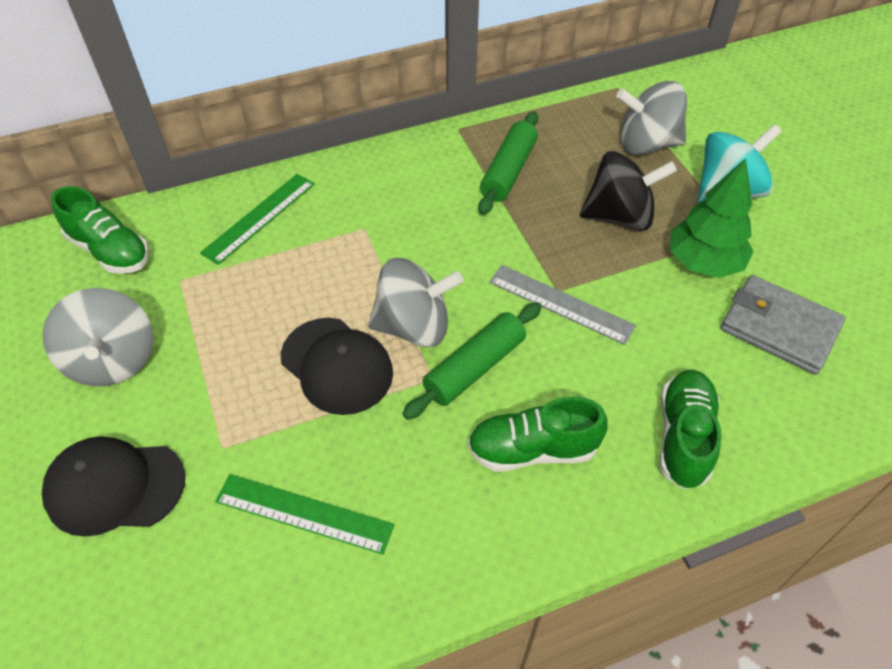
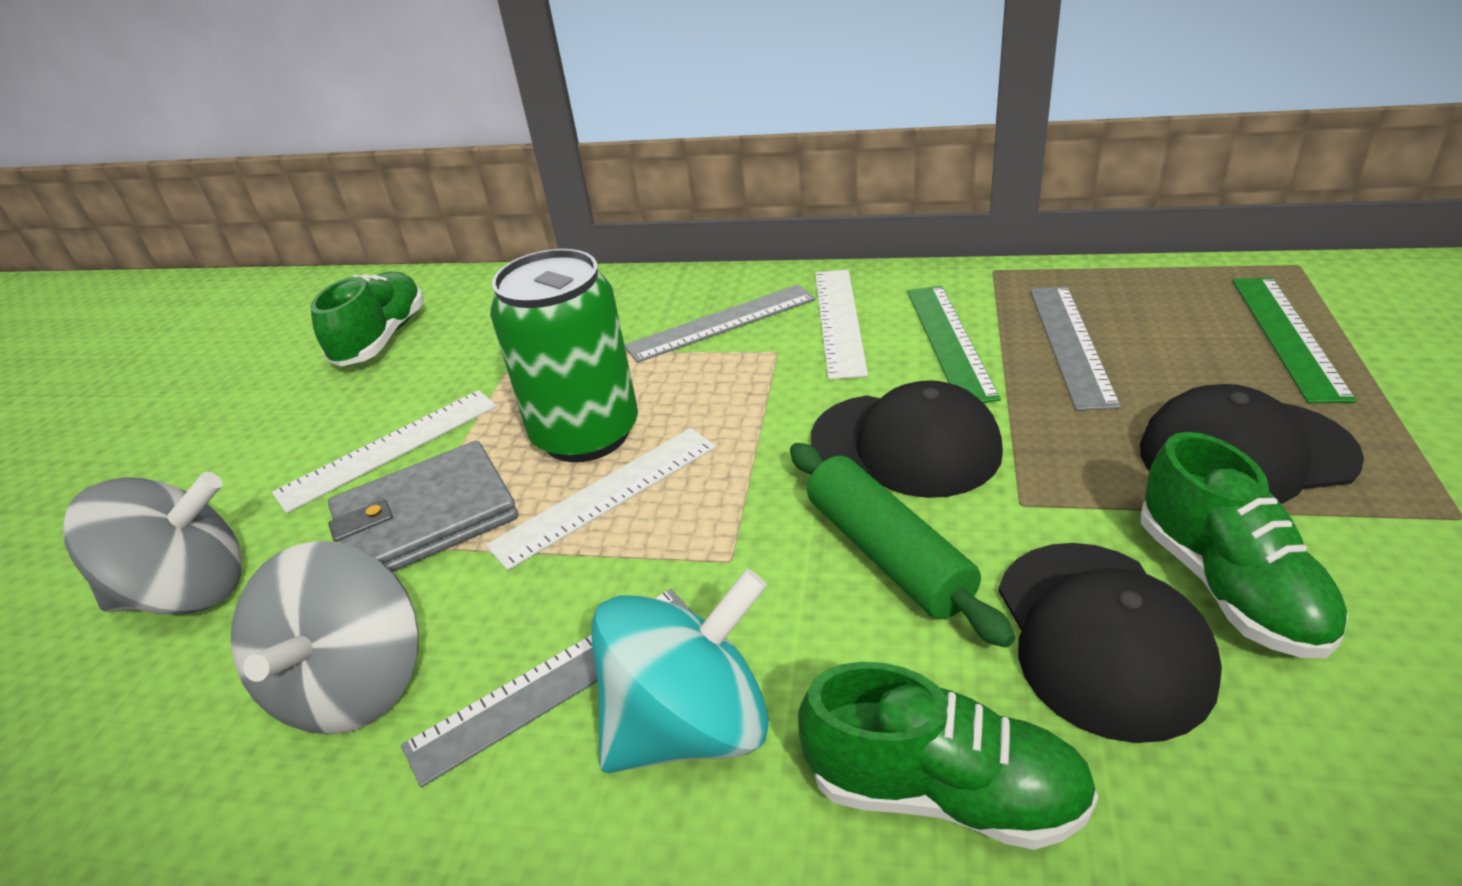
black cap: [42,436,185,537] [281,318,393,415] = 2 -> [811,380,1003,498] [998,543,1222,743] [1140,384,1364,504] = 3
black spinning top: [580,151,677,231] = 1 -> none = 0
green can: none = 0 -> [490,249,638,462] = 1
green rolling pin: [403,302,542,420] [478,111,538,215] = 2 -> [790,443,1015,648] = 1
green tree: [670,158,754,278] = 1 -> none = 0
grey ruler: [489,265,636,345] = 1 -> [401,589,692,787] [624,285,815,363] [1030,287,1121,411] = 3
grey spinning top: [43,288,153,386] [368,258,463,347] [616,81,687,155] = 3 -> [63,472,242,615] [231,541,419,735] = 2
white ruler: none = 0 -> [272,390,497,513] [485,428,716,571] [815,269,868,380] = 3

